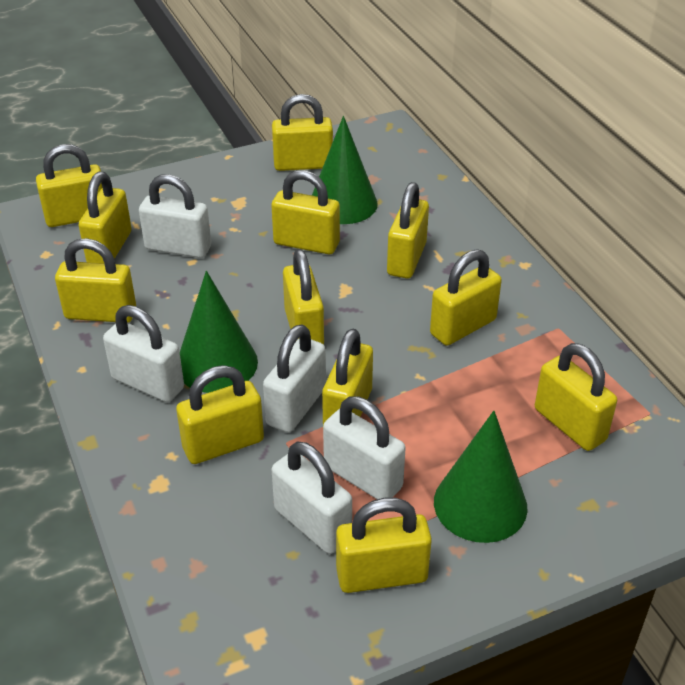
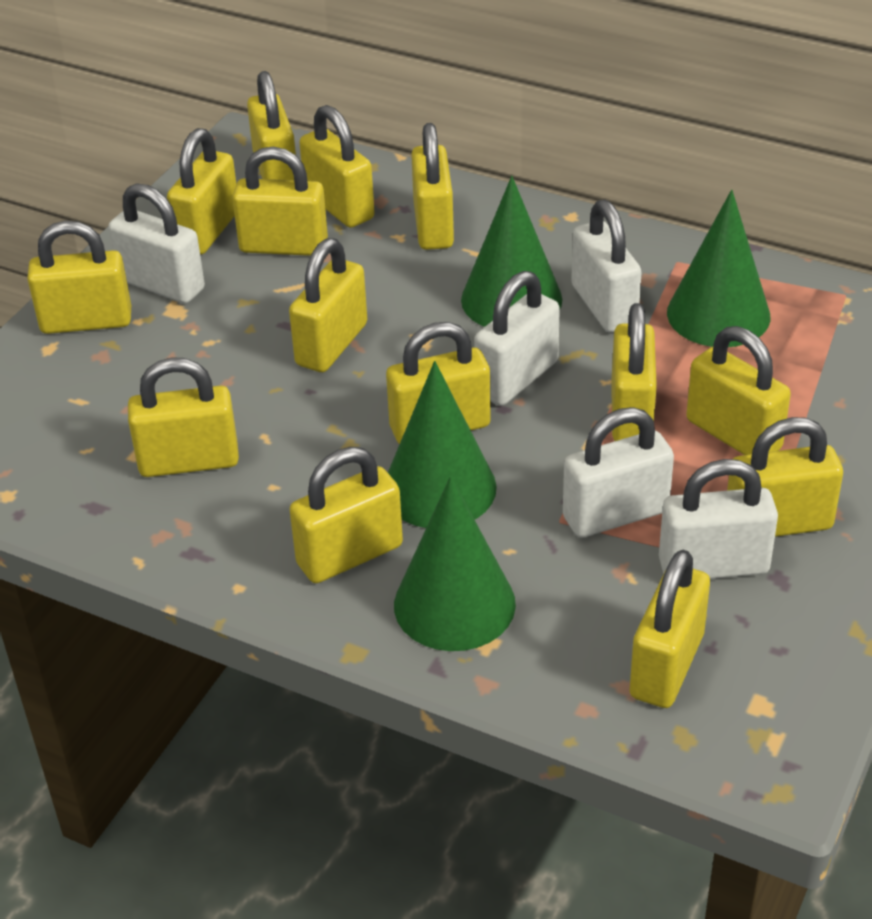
green cone: [180,271,258,393] [312,116,378,224] [434,411,528,543] = 3 -> [388,361,497,528] [394,476,516,651] [461,176,562,327] [667,190,770,347] = 4
yellow padlock: [36,144,102,227] [55,238,136,323] [79,172,132,263] [176,365,264,464] [271,170,340,254] [272,94,333,171] [283,249,324,345] [322,329,373,425] [336,498,432,593] [387,182,429,279] [430,249,502,346] [535,343,617,451] = 12 -> [27,221,131,334] [128,357,239,477] [167,128,236,254] [232,147,328,256] [247,71,296,180] [289,238,367,372] [289,447,403,583] [299,105,375,228] [386,322,491,444] [411,123,454,250] [611,303,657,441] [629,550,710,708] [686,326,791,455] [727,417,843,537] = 14

